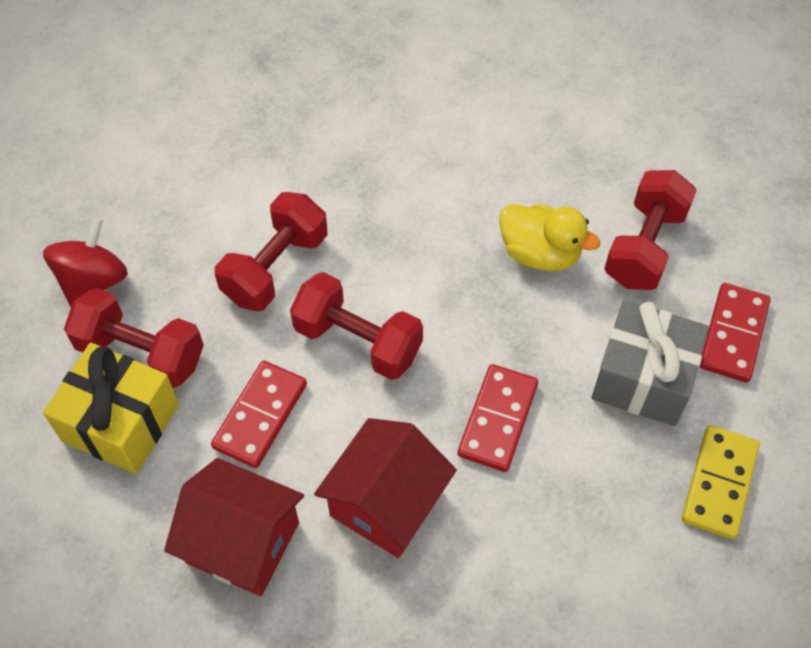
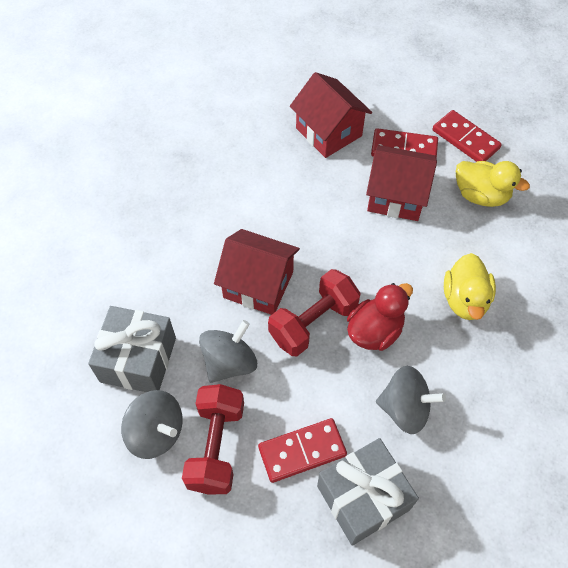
grey gift: [591,300,709,426] = 1 -> [88,306,176,392] [317,438,419,546] = 2
grey spinning top: none = 0 -> [121,390,183,459] [199,320,257,383] [376,366,446,434] = 3
red duck: none = 0 -> [347,283,413,351] = 1
red dumbbell: [64,287,204,388] [215,192,328,311] [290,272,423,380] [604,170,697,290] = 4 -> [182,384,244,494] [268,269,361,356] = 2
red house: [164,458,304,596] [314,418,457,558] = 2 -> [214,229,300,315] [290,72,372,158] [366,145,437,221] = 3
red spinning top: [43,217,128,307] = 1 -> none = 0
yellow domino: [682,425,760,539] = 1 -> none = 0
yellow duck: [499,204,600,271] = 1 -> [444,253,496,320] [456,161,530,207] = 2
yellow gift: [43,342,179,474] = 1 -> none = 0

